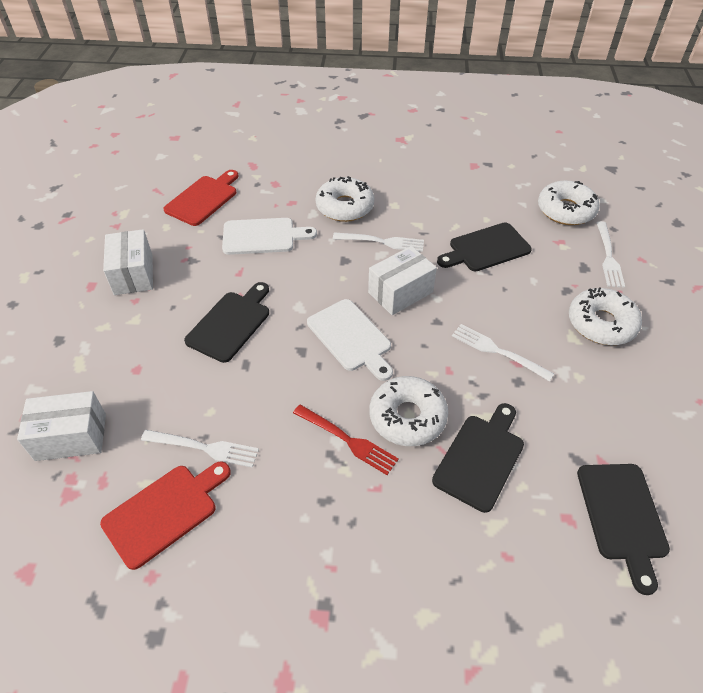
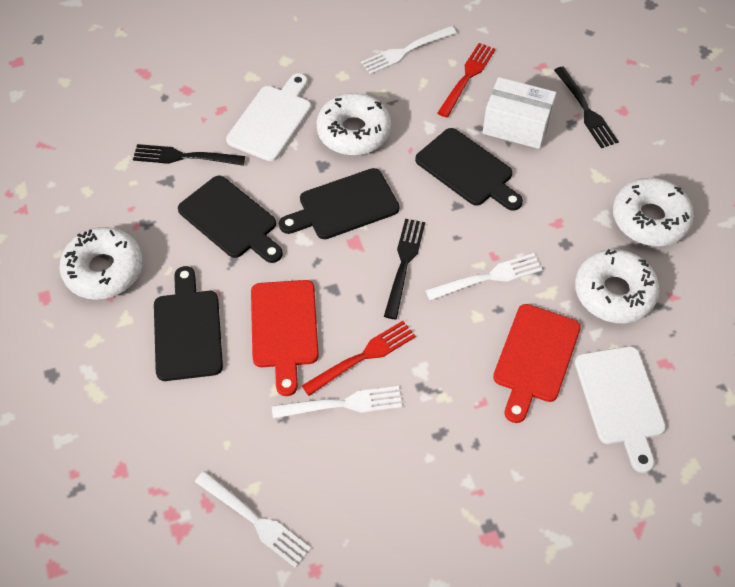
black fork: none = 0 -> [133,144,245,166] [384,219,425,319] [554,67,619,148] = 3
red fork: [293,404,399,475] = 1 -> [302,321,416,396] [438,43,495,117] = 2
white box: [17,391,106,461] [103,229,153,295] [368,246,437,315] = 3 -> [482,77,556,149] = 1

